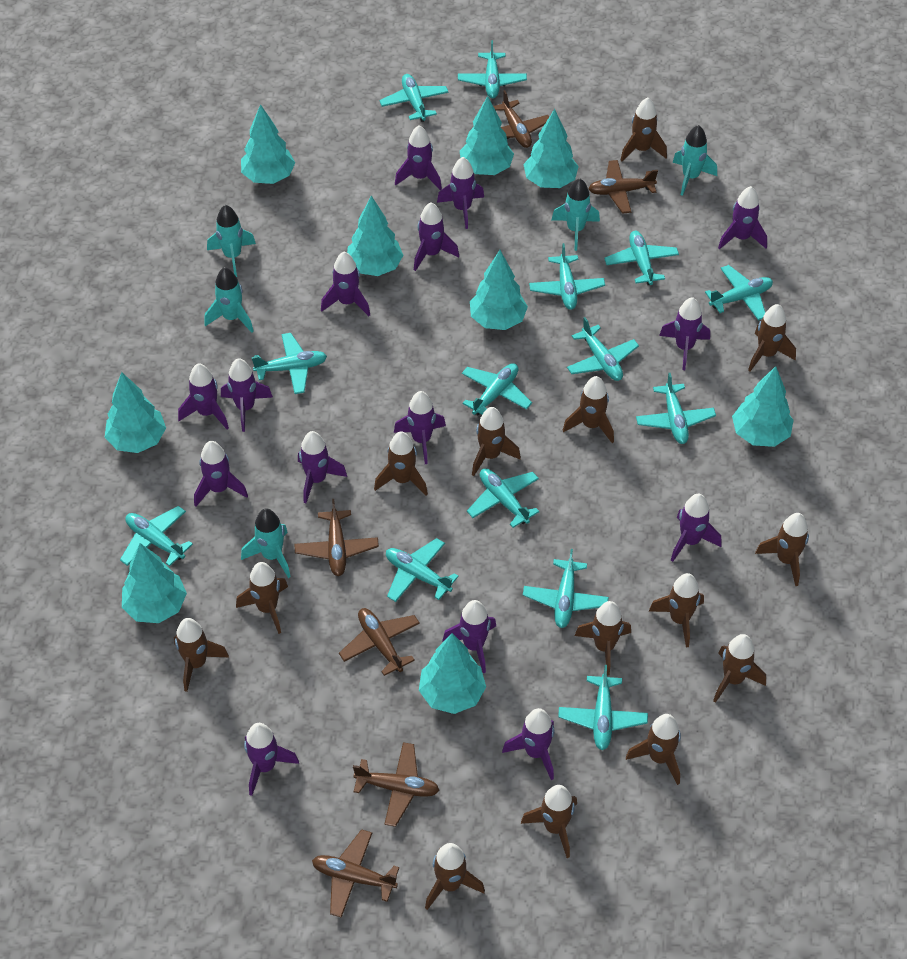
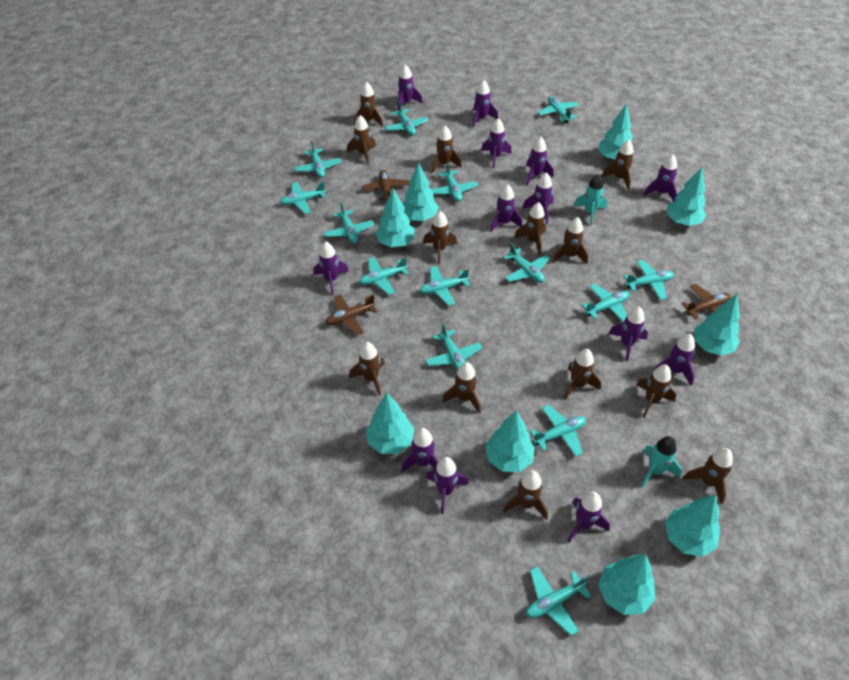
brown plane: [294,499,379,576] [312,829,399,918] [339,608,420,676] [353,742,439,827] [493,90,549,148] [588,160,658,214] = 6 -> [326,294,377,335] [362,170,409,201] [682,284,731,319] = 3
brown rocket: [174,618,229,692] [236,562,288,634] [374,431,428,496] [425,843,485,910] [472,407,521,476] [521,785,577,858] [563,376,614,443] [575,601,631,676] [620,98,667,162] [626,714,681,785] [649,573,704,647] [713,634,766,703] [748,304,796,371] [755,513,809,586] = 14 -> [347,115,376,165] [349,342,385,396] [354,82,383,127] [423,211,457,264] [432,125,462,173] [442,362,481,414] [503,470,548,520] [514,202,546,255] [553,217,588,264] [564,349,601,400] [601,139,634,190] [637,364,676,418] [683,448,733,504] = 13
purple rocket: [178,364,229,429] [194,441,248,507] [221,358,273,432] [244,723,299,796] [298,431,347,503] [321,252,370,316] [394,391,446,464] [395,125,442,190] [414,202,459,271] [437,157,484,229] [442,600,496,673] [502,708,554,780] [659,297,710,370] [671,494,722,562] [718,186,767,249] = 15 -> [314,242,349,295] [397,64,423,111] [401,428,439,473] [426,457,469,514] [472,80,498,127] [481,118,512,168] [490,184,522,232] [522,173,554,224] [526,137,554,185] [567,491,610,543] [608,306,648,361] [644,154,677,201] [655,334,695,386] = 13
turquoise rocket: [204,267,254,333] [207,205,256,277] [241,508,291,578] [552,178,600,251] [673,125,717,196] = 5 -> [574,174,607,226] [641,436,682,487] = 2

